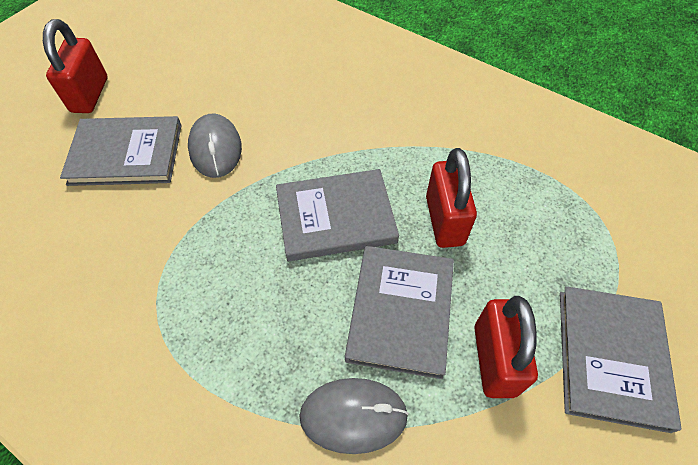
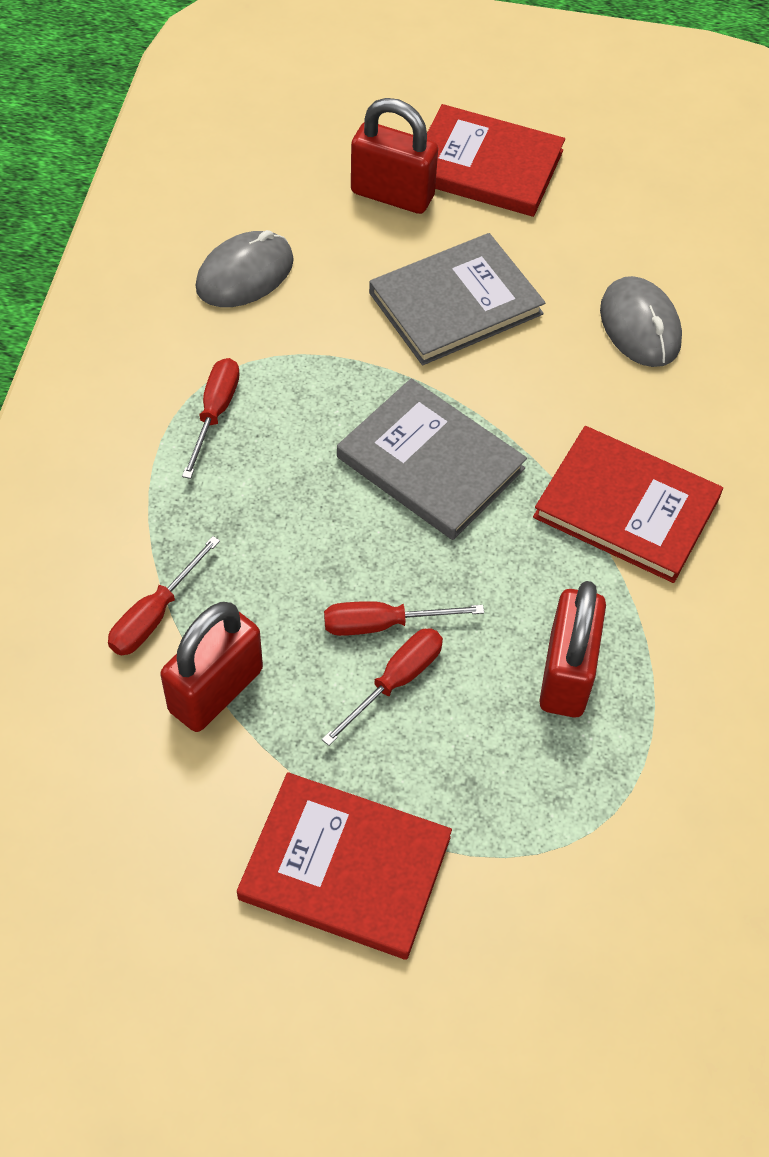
grey book: [60,116,182,186] [276,169,399,261] [345,246,454,379] [560,286,681,433] = 4 -> [337,379,527,540] [369,233,545,365] = 2
red book: none = 0 -> [237,772,452,960] [427,104,565,217] [533,426,723,583] = 3
red screwdriver: none = 0 -> [108,536,220,656] [182,358,240,479] [322,628,443,746] [324,601,484,636] = 4

